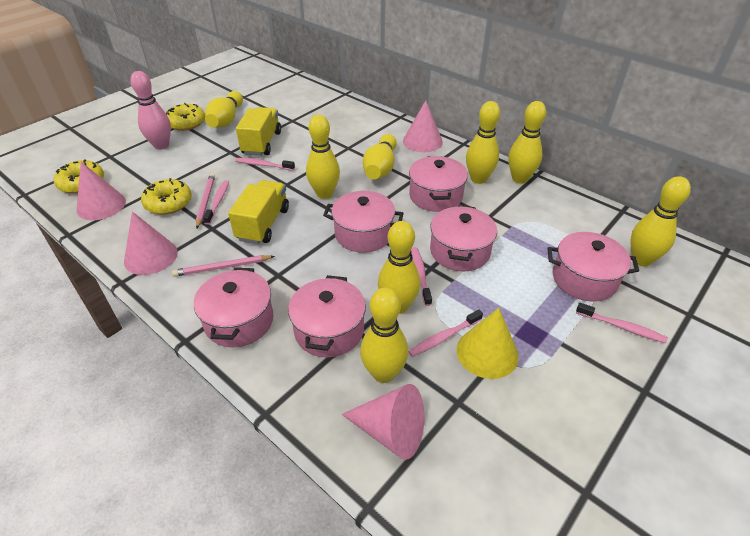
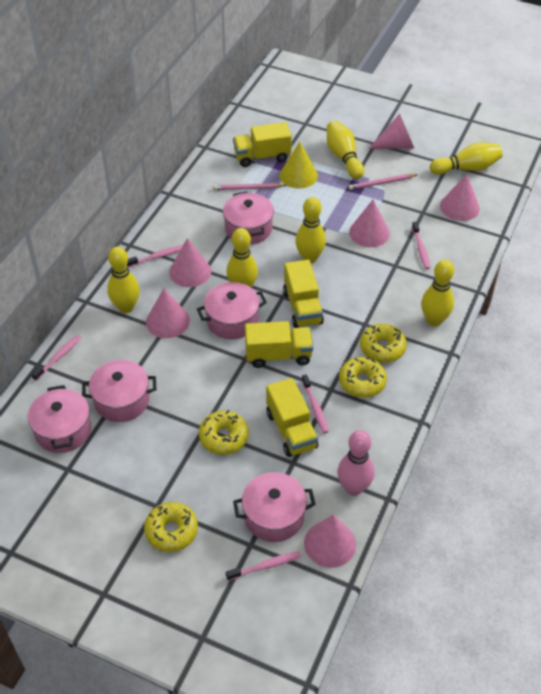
pink cone: [76,162,126,220] [124,211,178,275] [341,384,424,460] [403,100,443,152] = 4 -> [146,289,190,338] [169,238,211,287] [304,515,356,568] [349,199,390,247] [369,114,414,149] [440,174,480,221] = 6
pink pot: [194,268,273,348] [288,275,366,358] [323,191,404,253] [409,156,468,212] [430,205,497,272] [548,232,639,302] = 6 -> [28,385,91,453] [82,360,156,422] [197,282,267,339] [223,191,274,245] [233,472,316,542] = 5
yellow bowling pin: [205,91,243,128] [306,115,340,199] [360,287,408,383] [363,134,397,180] [378,221,420,314] [466,101,500,184] [508,101,546,184] [631,176,691,267] = 8 -> [107,247,140,313] [227,228,258,288] [295,197,326,263] [327,120,364,179] [421,260,454,326] [430,142,503,175] = 6
yellow donut: [54,159,104,194] [141,178,192,215] [166,103,205,131] = 3 -> [144,502,198,552] [199,410,249,455] [339,357,387,398] [360,324,407,363] = 4
yellow truck: [228,180,289,244] [236,107,281,156] = 2 -> [233,122,292,167] [245,321,313,368] [266,378,318,457] [283,260,324,328] = 4

